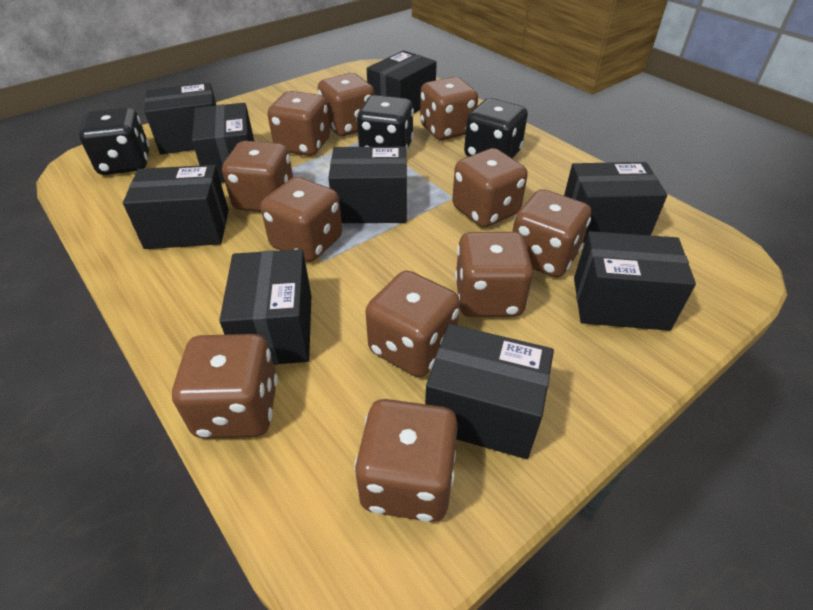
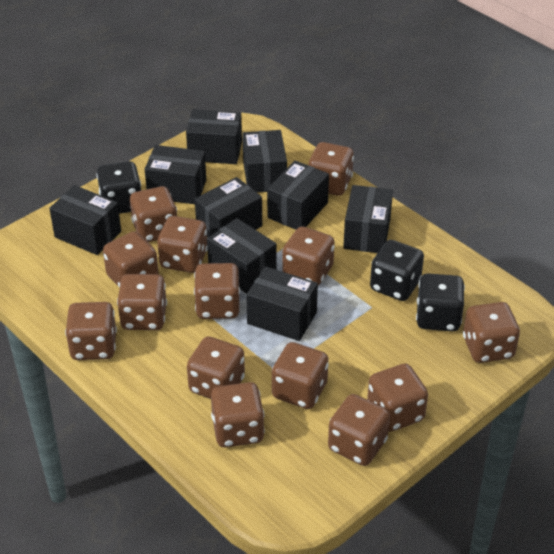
brown dice: [172,334,278,438] [222,141,293,212] [261,177,342,262] [267,91,330,156] [318,73,375,136] [354,399,458,522] [365,270,460,377] [420,77,478,140] [452,148,528,228] [455,232,533,317] [512,189,591,278] = 11 -> [65,302,117,360] [103,231,159,288] [117,274,167,330] [130,186,177,242] [157,216,207,273] [187,336,245,399] [194,263,240,319] [211,382,265,447] [272,342,329,409] [283,226,335,285] [308,142,354,196] [328,394,390,466] [367,364,428,432] [463,302,520,363] = 14

